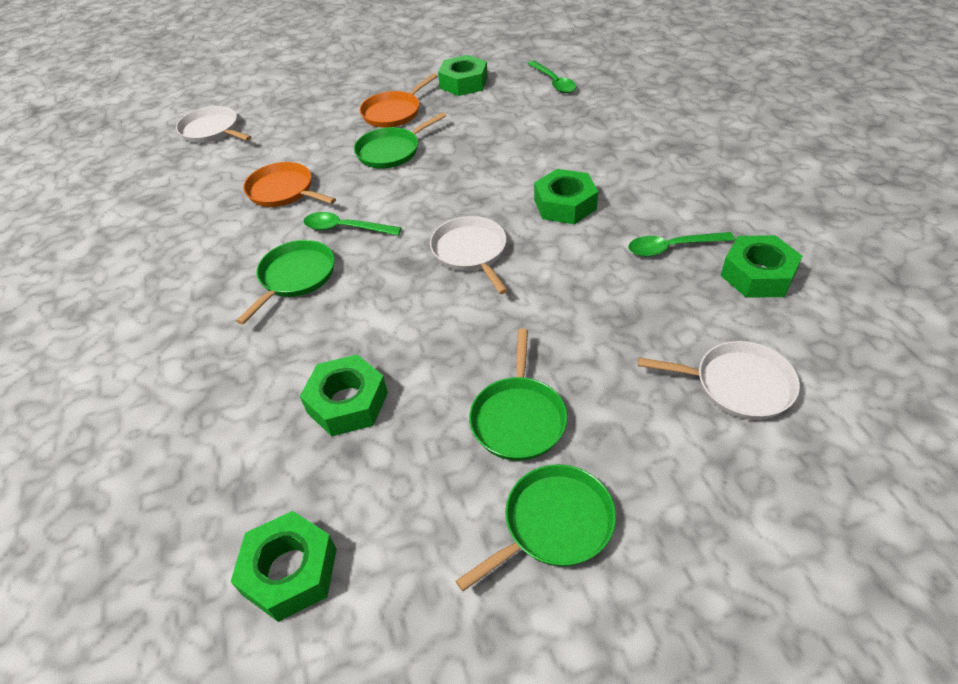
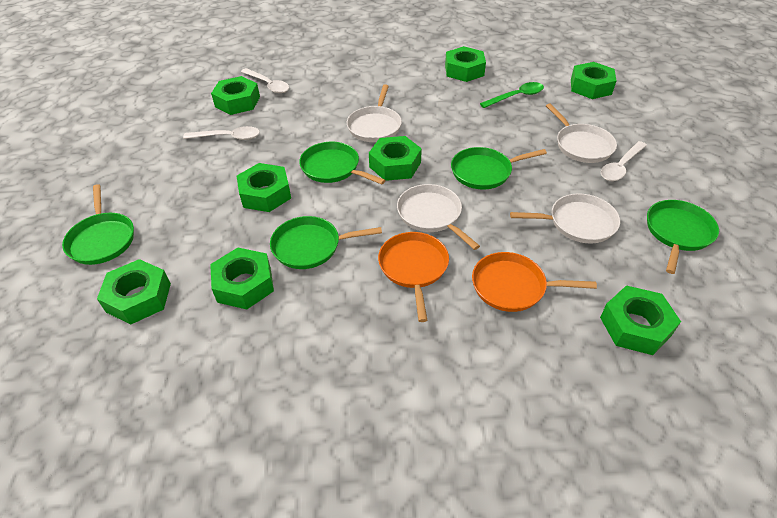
green nut: [231,511,337,622] [300,354,388,436] [438,55,488,96] [534,169,598,224] [721,235,802,298] = 5 -> [97,259,171,325] [210,248,274,309] [211,76,260,115] [237,163,291,212] [369,136,422,181] [445,46,486,82] [571,62,616,99] [600,285,681,355] = 8
green pan: [236,240,335,325] [354,112,446,169] [456,464,616,591] [469,329,567,461] = 4 -> [62,184,134,265] [270,216,382,269] [299,142,385,185] [451,147,547,190] [647,200,719,274] = 5
green spoon: [304,212,401,236] [527,61,577,93] [628,232,735,257] = 3 -> [480,82,544,108] = 1
white pan: [176,106,251,143] [430,216,508,294] [638,341,800,420] = 3 -> [347,84,402,142] [397,184,480,250] [510,194,620,243] [546,103,617,163] = 4
white spoon: none = 0 -> [183,126,260,140] [241,68,289,93] [601,141,647,181] = 3

